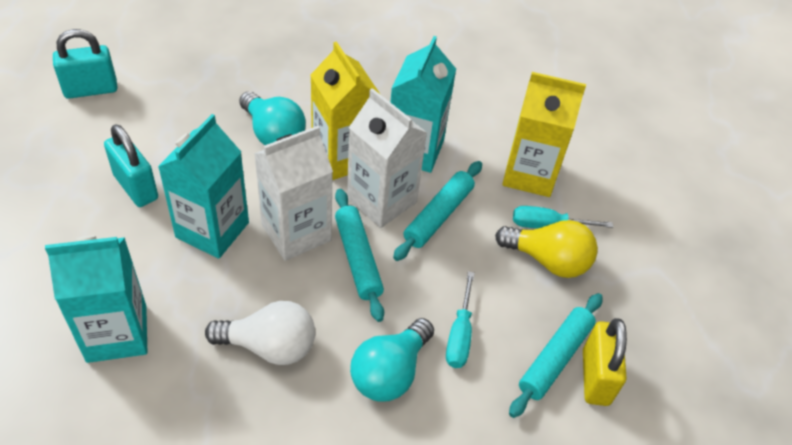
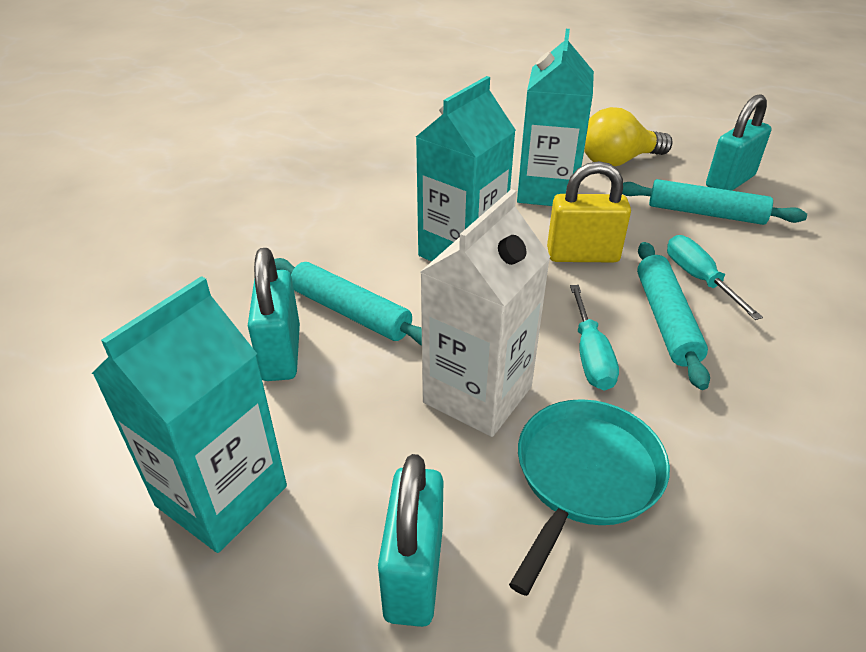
turquoise light bulb: [239,91,306,145] [350,318,434,402] = 2 -> none = 0
turquoise padlock: [53,29,117,99] [104,124,158,207] = 2 -> [248,248,300,381] [378,454,443,627] [706,94,772,191] = 3
turquoise pan: none = 0 -> [509,399,670,596] = 1
white carton: [254,126,333,261] [347,88,427,228] = 2 -> [420,189,551,437] = 1
white light bulb: [205,301,315,365] = 1 -> none = 0
yellow carton: [311,41,381,180] [502,72,586,197] = 2 -> none = 0

